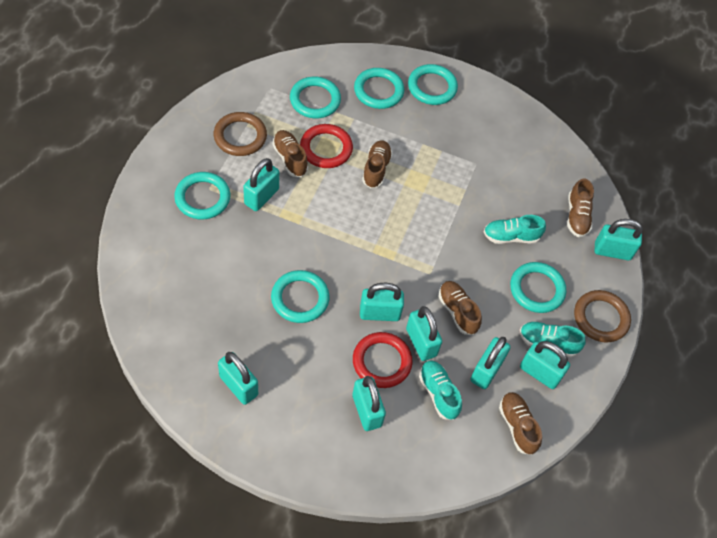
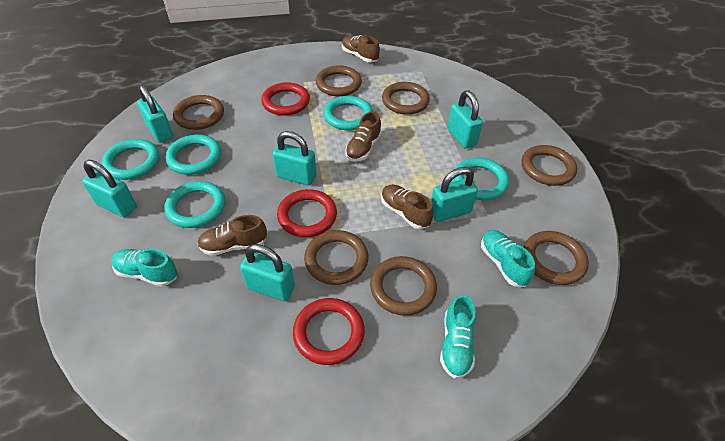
brown ring: [214,112,267,156] [574,290,631,343] = 2 -> [173,95,224,130] [304,230,369,285] [316,65,362,96] [370,256,437,316] [382,82,430,115] [522,145,577,186] [524,231,589,285] = 7
brown shoe: [272,130,308,177] [362,140,393,188] [438,281,482,335] [499,392,542,455] [567,178,594,237] = 5 -> [197,215,267,256] [342,35,380,62] [345,111,382,162] [381,185,434,229] = 4
red ring: [300,124,353,168] [353,332,412,388] = 2 -> [261,82,310,116] [277,189,337,237] [293,298,365,365] = 3
turquoise padlock: [218,352,258,405] [243,158,279,211] [352,376,386,431] [360,283,404,321] [406,306,442,361] [470,337,510,389] [520,341,570,389] [595,219,643,260] = 8 -> [82,160,137,217] [137,85,173,143] [240,244,295,301] [272,131,316,186] [431,167,478,222] [447,91,483,148] = 6
turquoise ring: [174,172,230,219] [271,270,330,323] [290,77,341,118] [354,68,404,109] [408,64,458,105] [510,262,566,313] = 6 -> [102,139,159,180] [164,181,225,228] [165,135,221,175] [323,96,373,130] [453,158,509,200] = 5

